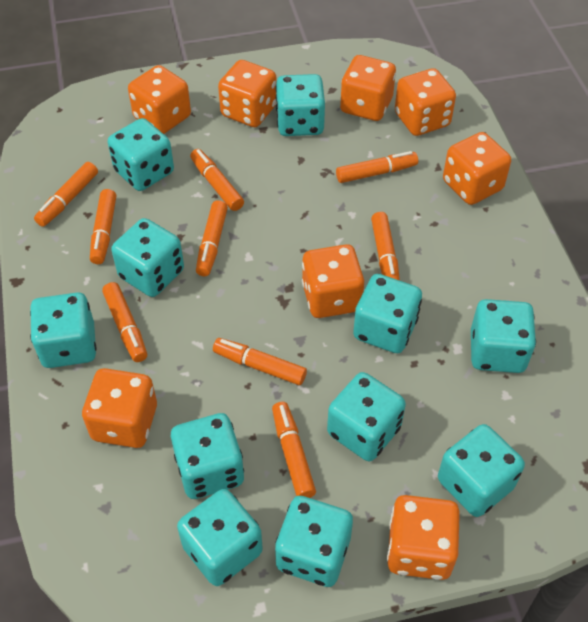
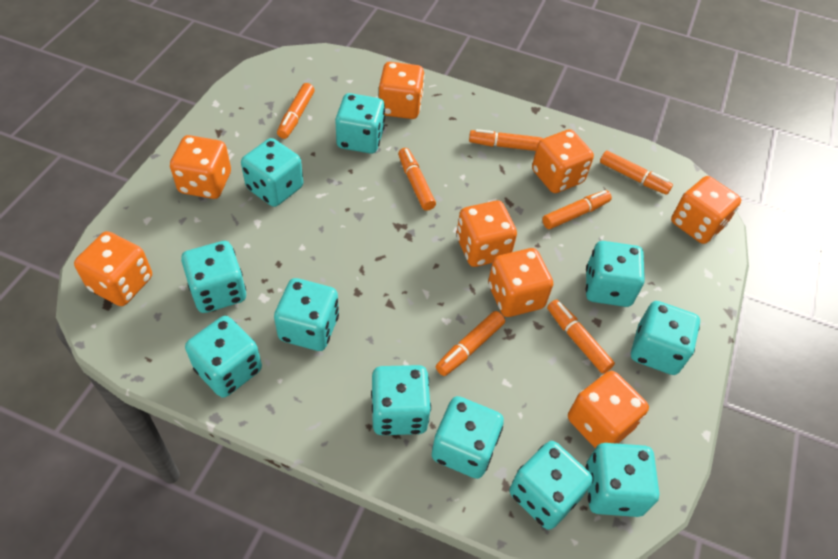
orange marker: [34,162,98,227] [90,189,116,264] [102,282,147,362] [190,149,244,211] [196,200,228,276] [213,338,307,385] [272,402,316,498] [336,151,418,183] [371,212,400,281] = 9 -> [277,83,315,139] [398,148,436,211] [436,311,505,376] [469,129,543,151] [542,190,612,229] [547,299,615,374] [600,150,673,195] = 7

